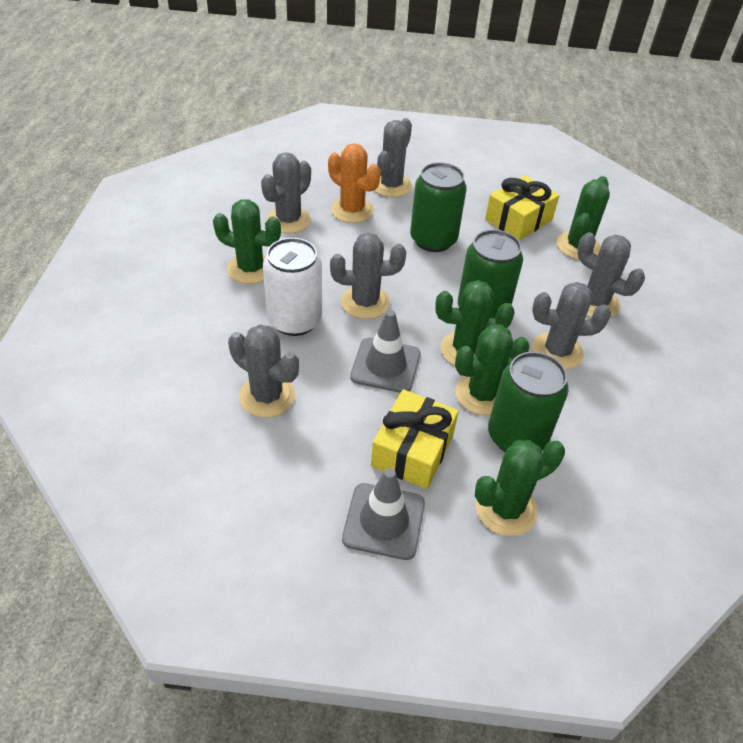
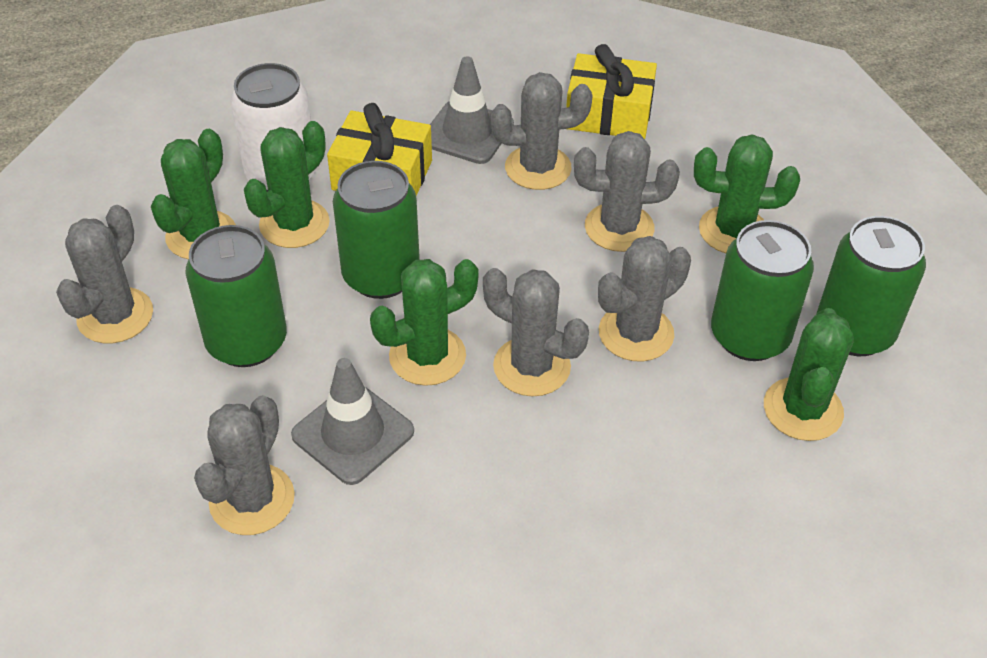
green can: [410,162,467,252] [458,230,523,318] [488,352,568,452] = 3 -> [185,225,287,367] [333,161,420,299] [711,220,814,361] [817,216,926,356] = 4
orange cactus: [328,143,381,223] = 1 -> none = 0

